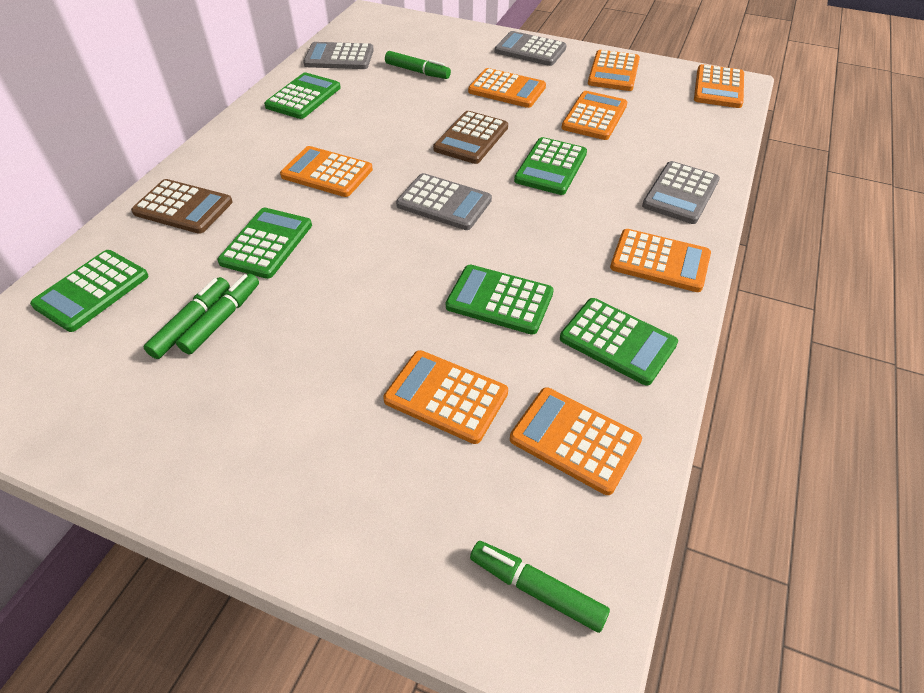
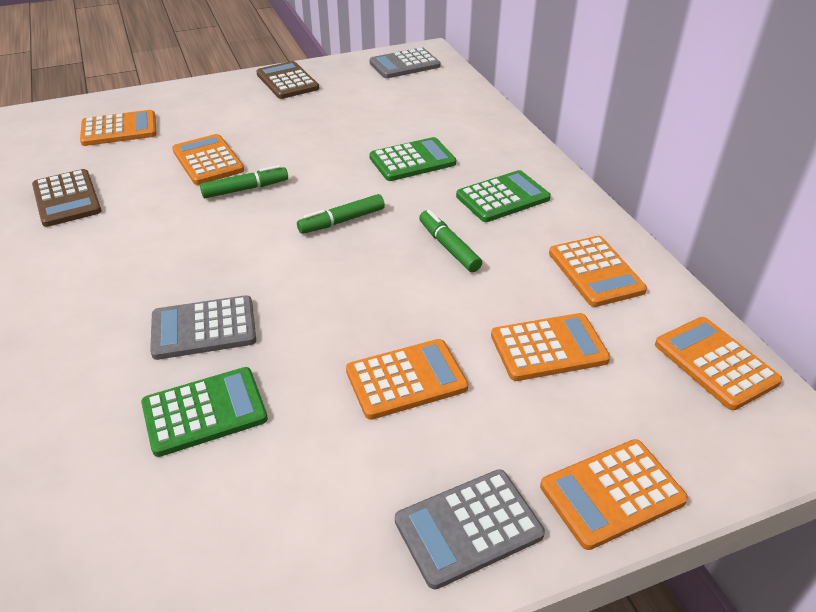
green calculator: [30,250,148,332] [217,208,312,279] [264,72,341,119] [446,265,554,335] [514,137,587,195] [560,298,678,385] = 6 -> [141,367,268,457] [369,137,456,181] [456,170,551,222] = 3
green marker: [144,277,230,359] [176,273,259,354] [385,51,451,79] [470,541,610,633] = 4 -> [200,165,288,198] [297,194,385,234] [419,210,482,272] = 3
grey calculator: [303,42,374,69] [396,173,492,230] [494,31,567,66] [642,161,720,224] = 4 -> [150,295,256,360] [370,47,441,78] [395,469,545,590] = 3
orange calculator: [280,146,373,197] [383,350,508,444] [468,68,546,108] [510,387,642,495] [561,91,627,140] [588,50,640,91] [610,229,711,292] [694,64,744,108] = 8 -> [80,110,157,146] [172,134,244,185] [346,339,468,420] [491,313,610,381] [540,439,688,550] [549,236,647,307] [655,317,782,410] = 7

